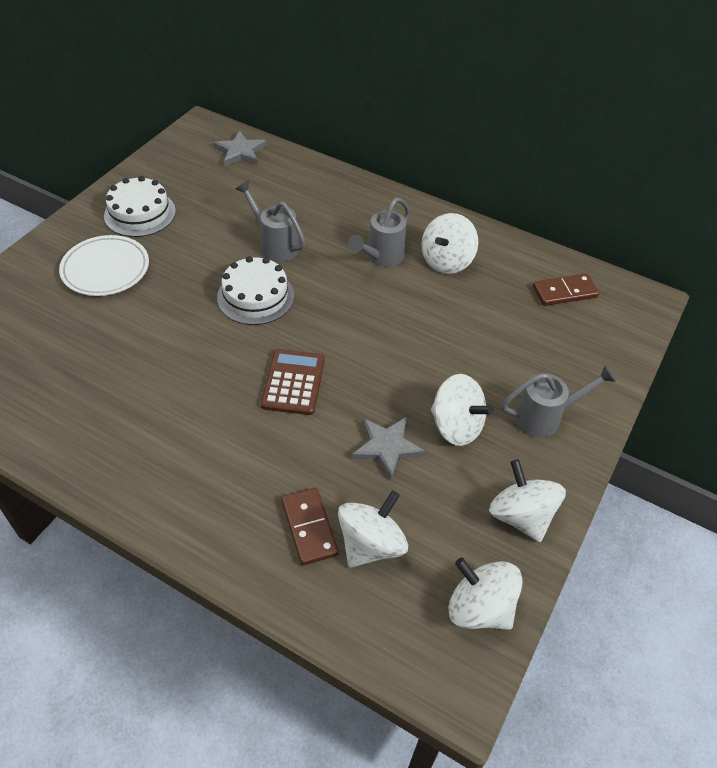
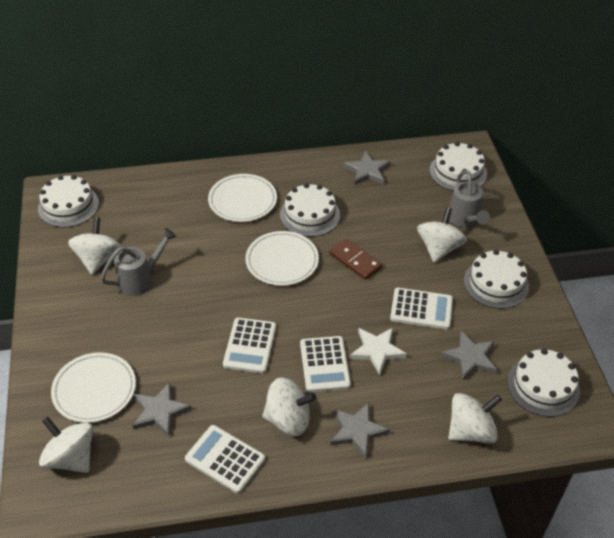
brown calculator: [261,349,325,415] = 1 -> none = 0
brown domino: [281,488,339,565] [533,273,599,306] = 2 -> [329,238,382,280] = 1
grey star: [214,130,267,166] [352,417,425,480] = 2 -> [133,382,192,437] [330,402,390,458] [344,151,390,185] [441,331,497,380] = 4
grey watering can: [236,180,306,262] [348,198,410,267] [502,365,616,438] = 3 -> [101,228,177,296] [449,170,490,227] = 2
white cake: [104,176,176,237] [217,256,294,325] = 2 -> [38,175,99,227] [280,183,340,237] [429,142,487,191] [464,250,529,309] [508,348,580,417] = 5
white calculator: none = 0 -> [185,425,265,493] [223,317,276,373] [300,336,351,392] [390,288,453,329] = 4
white plate: [59,235,149,296] = 1 -> [51,352,136,423] [208,174,277,222] [245,231,319,286] = 3
white star: none = 0 -> [350,328,407,375] = 1

